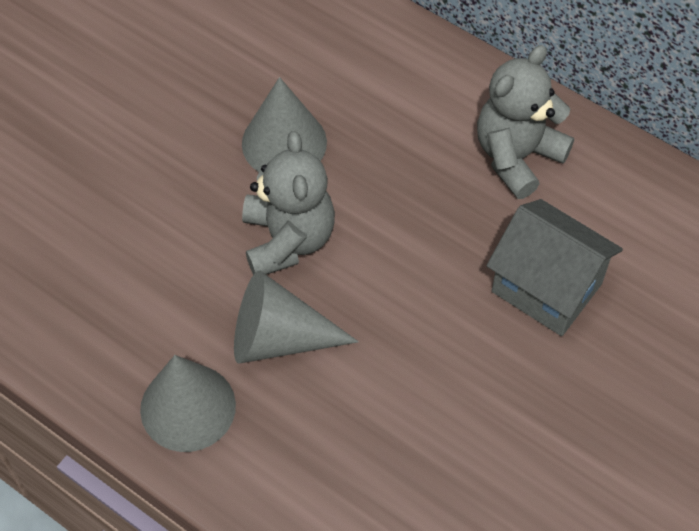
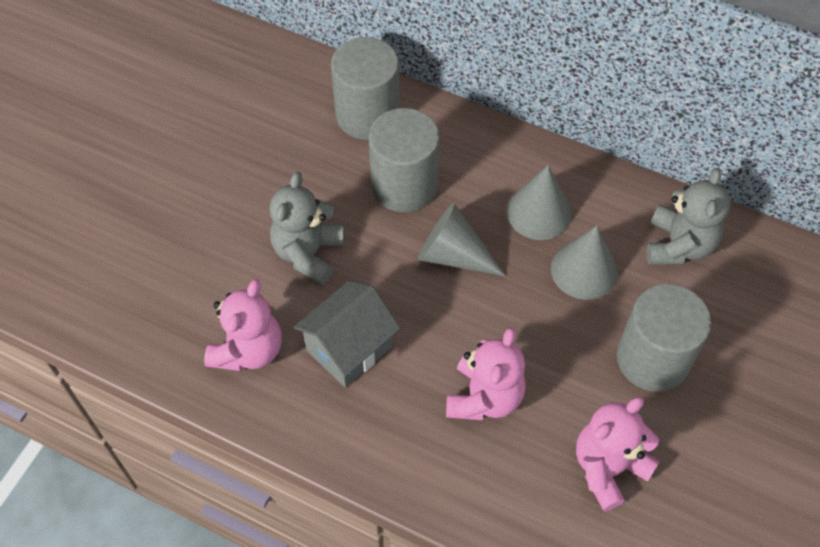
grey cylinder: none = 0 -> [331,37,400,140] [369,108,440,212] [617,284,711,392] = 3
pink teddy bear: none = 0 -> [204,279,282,371] [446,327,526,420] [576,397,660,512] = 3

